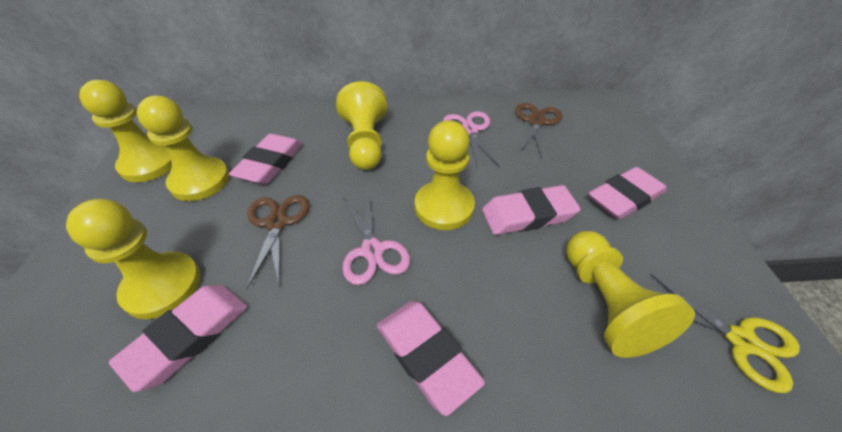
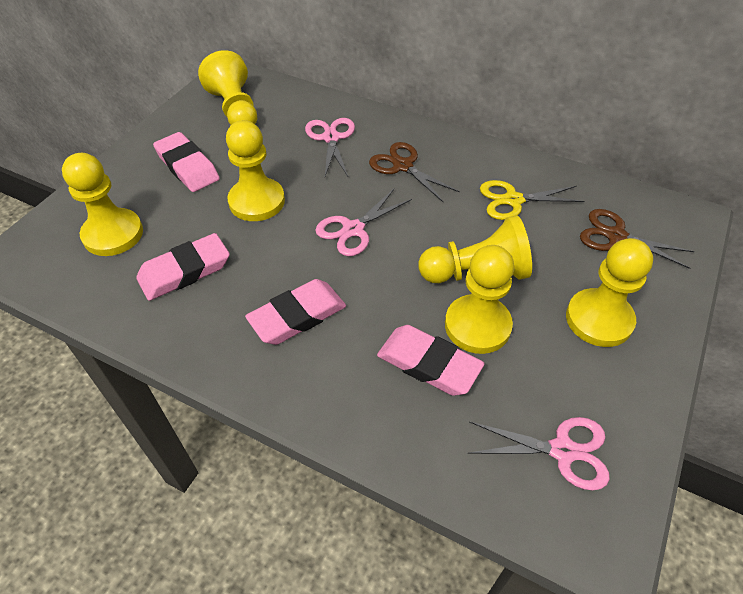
pink eraser: [109,285,248,392] [229,134,303,185] [377,301,485,416] [482,185,581,235] [589,167,666,220] = 5 -> [136,233,230,301] [153,132,220,192] [245,279,346,345] [377,325,485,396] = 4
pink scissors: [342,193,410,285] [443,111,500,168] = 2 -> [305,118,355,176] [315,189,412,256] [468,417,610,490] = 3

